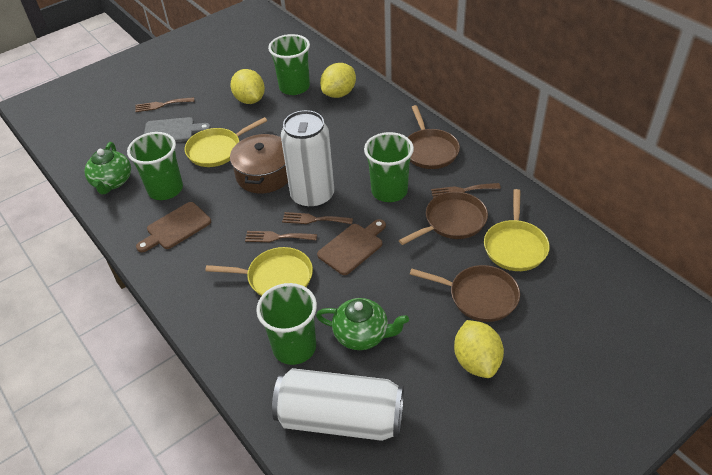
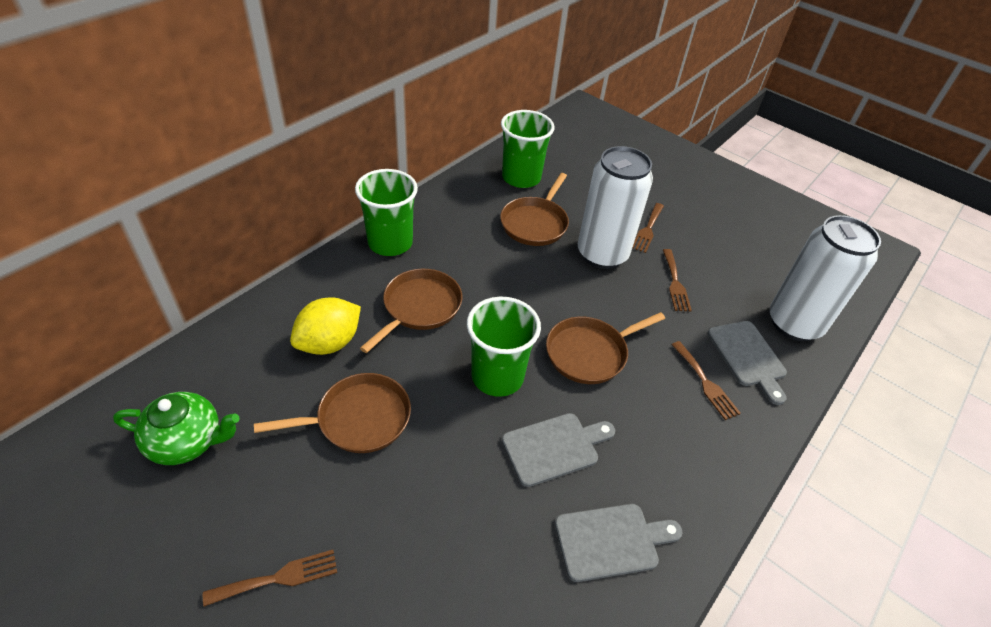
brown cutting board: [136,202,211,252] [317,219,386,275] = 2 -> none = 0
brown pan: [399,192,488,245] [408,105,460,169] [410,265,520,322] = 3 -> [254,373,411,453] [360,269,462,353] [500,173,569,246] [546,312,665,384] = 4
brown pot: [230,133,288,193] = 1 -> none = 0
green cup: [127,132,183,200] [256,283,317,365] [268,34,310,95] [364,132,414,202] = 4 -> [355,169,418,256] [467,297,541,397] [501,110,555,188] = 3
green teapot: [84,142,131,194] [316,298,409,350] = 2 -> [113,392,240,465] = 1
grey cutting board: [144,117,211,142] = 1 -> [502,413,615,487] [555,504,683,582] [708,321,787,405] = 3
yellow lemon: [230,69,265,104] [320,63,356,98] [454,320,504,378] = 3 -> [290,297,361,355] = 1
yellow pan: [185,117,267,167] [205,247,313,296] [484,189,550,271] = 3 -> none = 0

